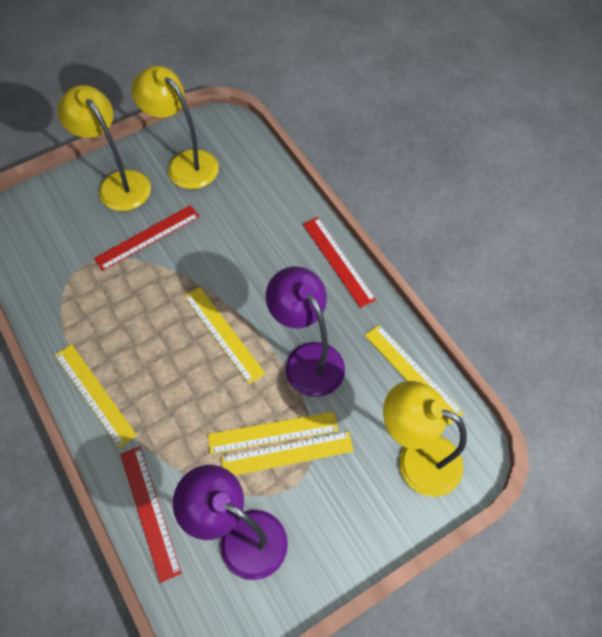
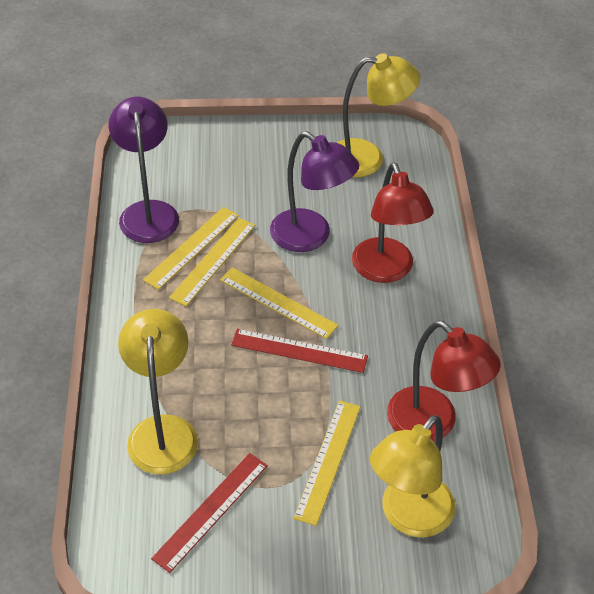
red lamp: none = 0 -> [352,162,434,283] [387,320,501,442] = 2
red ruler: [94,205,200,271] [120,446,182,583] [303,217,376,308] = 3 -> [151,453,268,573] [231,329,368,373] = 2
yellow ruler: [55,344,137,448] [184,287,265,384] [208,412,338,454] [221,431,354,475] [365,325,464,425] = 5 -> [143,207,239,290] [169,218,255,306] [220,267,339,339] [293,400,361,526] = 4

